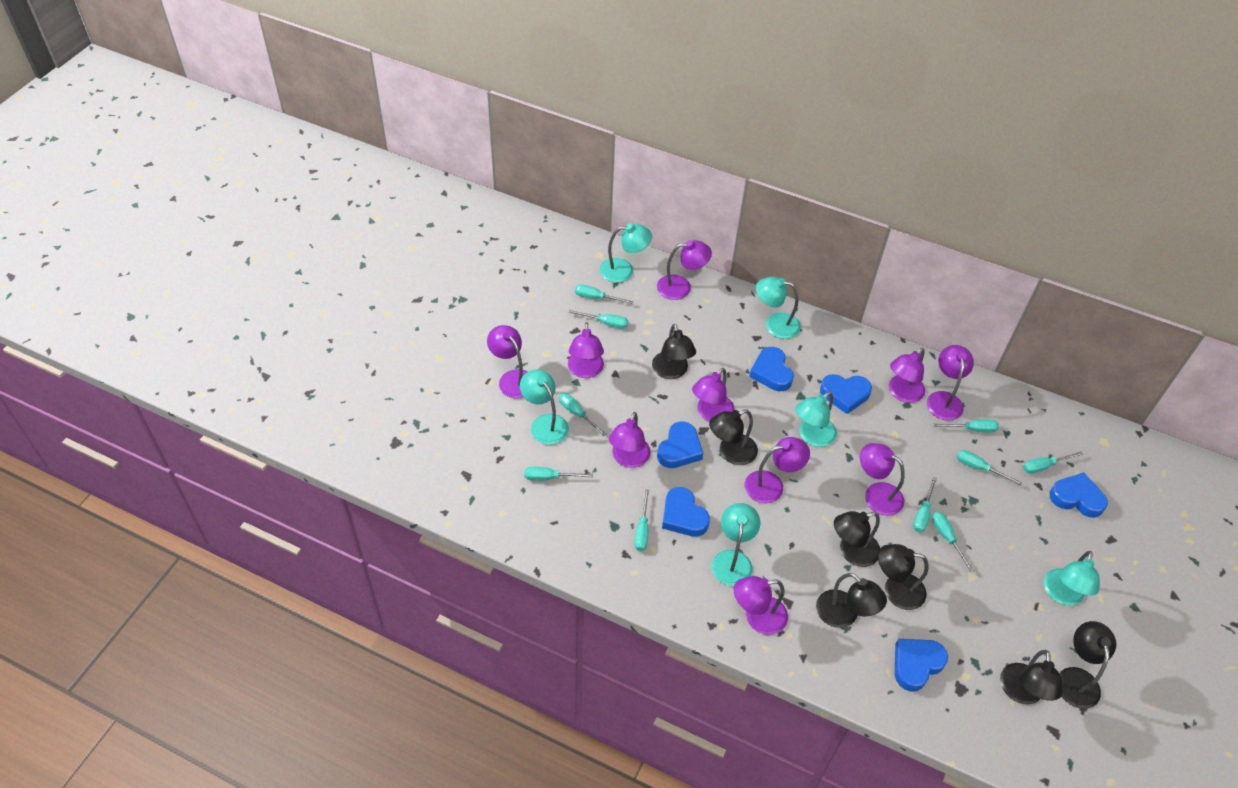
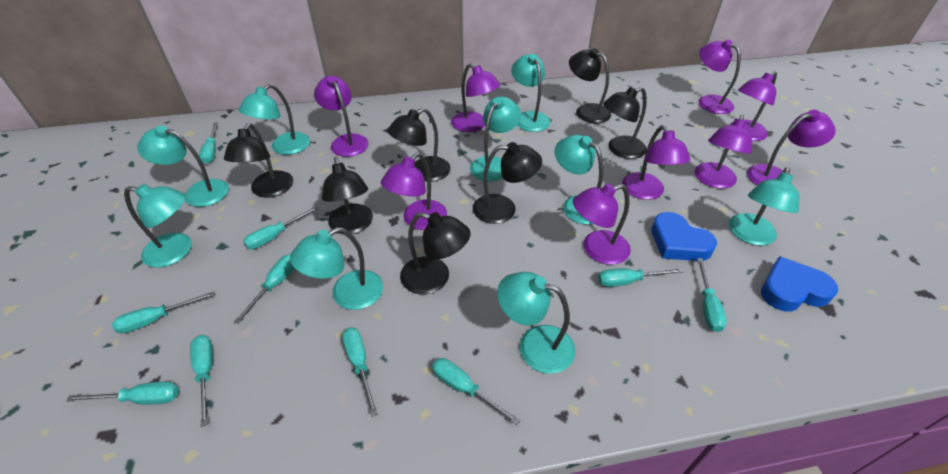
blue heart: [657,421,703,468] [662,487,710,537] [749,347,794,391] [820,374,872,414] [895,639,948,692] [1049,472,1108,518] = 6 -> [651,212,717,261] [761,256,838,312] = 2
purple lamp: [487,325,528,399] [568,322,604,378] [609,412,651,468] [657,240,712,300] [692,368,735,422] [734,576,788,635] [745,437,810,503] [860,443,905,516] [889,348,925,403] [927,345,974,421] = 10 -> [314,76,369,157] [381,153,447,230] [451,63,500,132] [573,184,631,265] [622,125,690,200] [695,115,752,189] [699,40,741,114] [730,71,777,141] [747,110,836,185] = 9
turquoise lamp: [520,369,569,445] [599,224,652,283] [712,503,760,586] [756,277,801,339] [795,392,837,447] [1044,551,1100,605] = 6 -> [124,184,192,268] [137,126,229,207] [239,84,310,155] [290,227,383,310] [470,96,521,181] [497,272,575,374] [511,54,551,132] [555,135,603,225] [729,167,800,246] = 9

